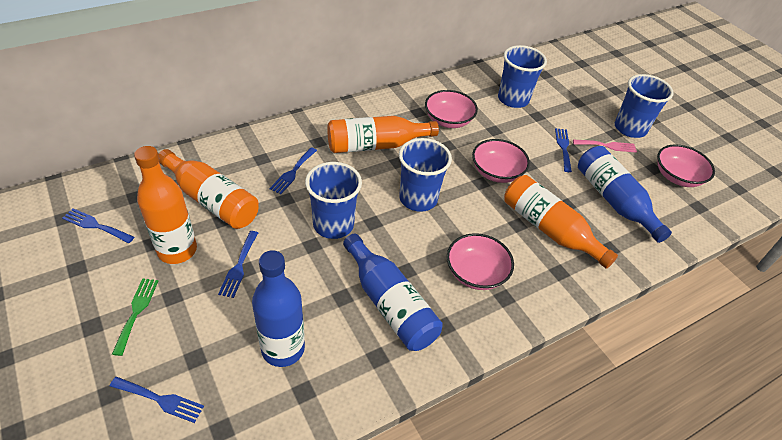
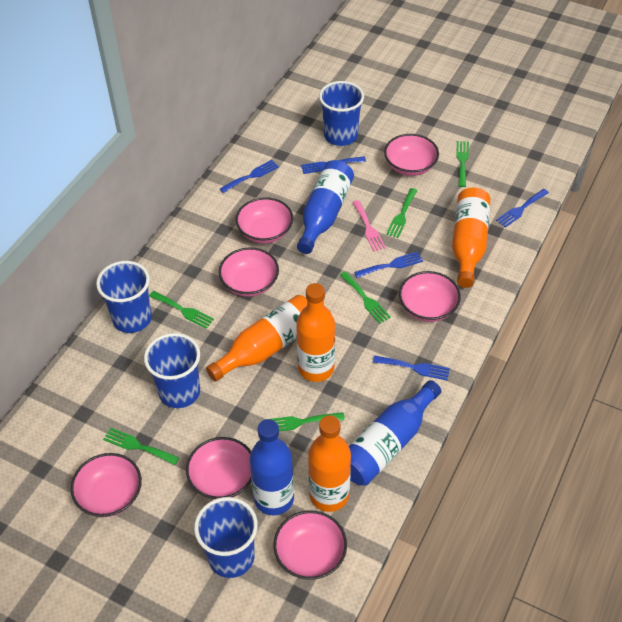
green fork: [112,278,158,356] = 1 -> [103,428,179,465] [149,291,214,329] [265,412,345,431] [340,271,391,324] [386,188,417,238] [456,141,469,187] = 6
pink bowl: [425,90,478,128] [447,233,514,290] [472,139,530,183] [657,144,715,187] = 4 -> [71,453,142,517] [186,437,252,499] [219,247,279,297] [236,198,293,243] [273,510,347,580] [384,134,439,176] [399,271,461,322] = 7

